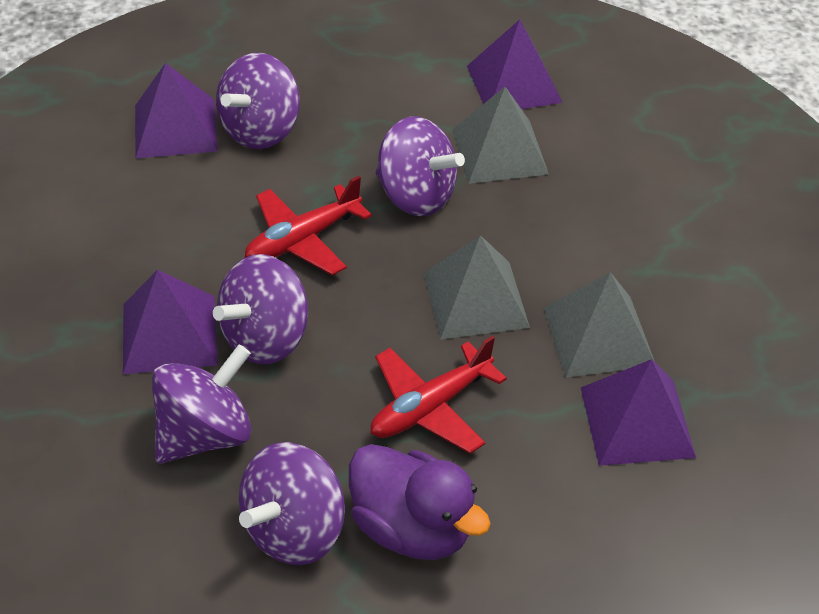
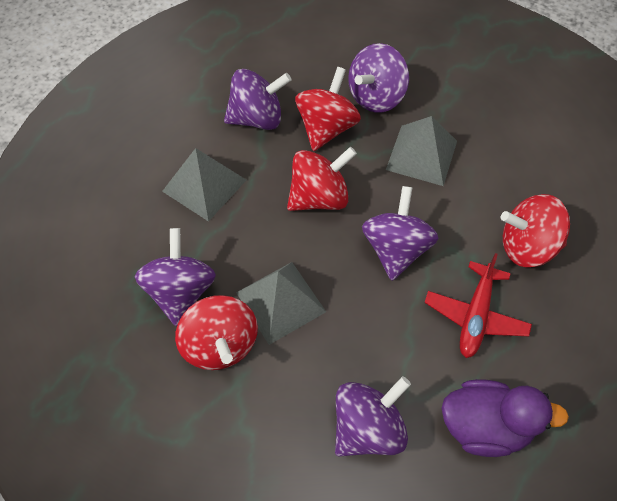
purple pyramid: [123,270,218,374] [135,63,218,158] [467,20,563,109] [581,359,696,466] = 4 -> none = 0
red plane: [245,176,372,276] [371,336,507,454] = 2 -> [424,253,532,358] = 1
red spinning top: none = 0 -> [175,295,258,370] [287,147,357,211] [295,67,361,151] [501,194,570,267] = 4

